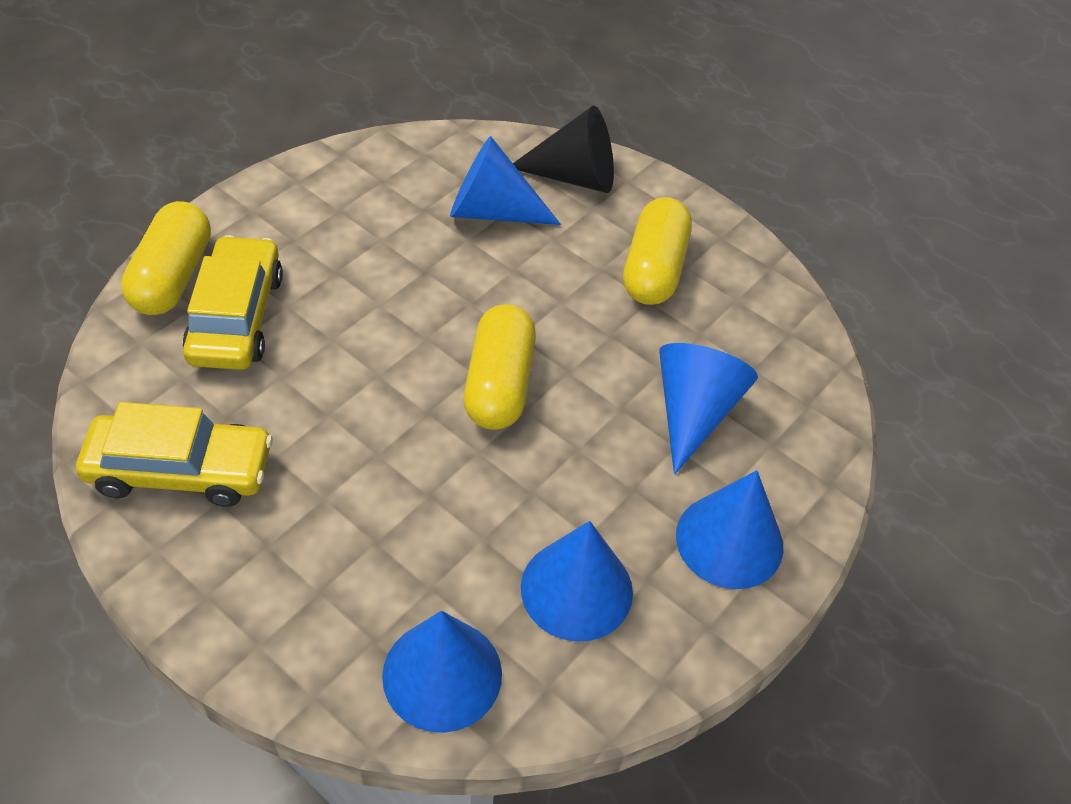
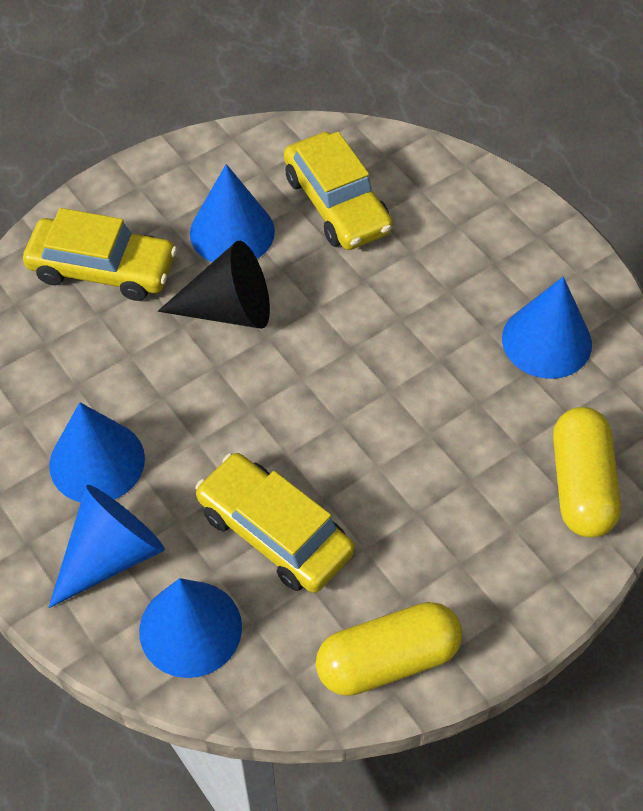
yellow capsule: [121,201,211,315] [464,304,536,430] [623,197,692,305] = 3 -> [316,602,462,696] [553,407,621,538] = 2
yellow car: [76,402,273,507] [182,235,283,370] = 2 -> [23,208,177,301] [195,453,355,593] [284,132,393,250] = 3

